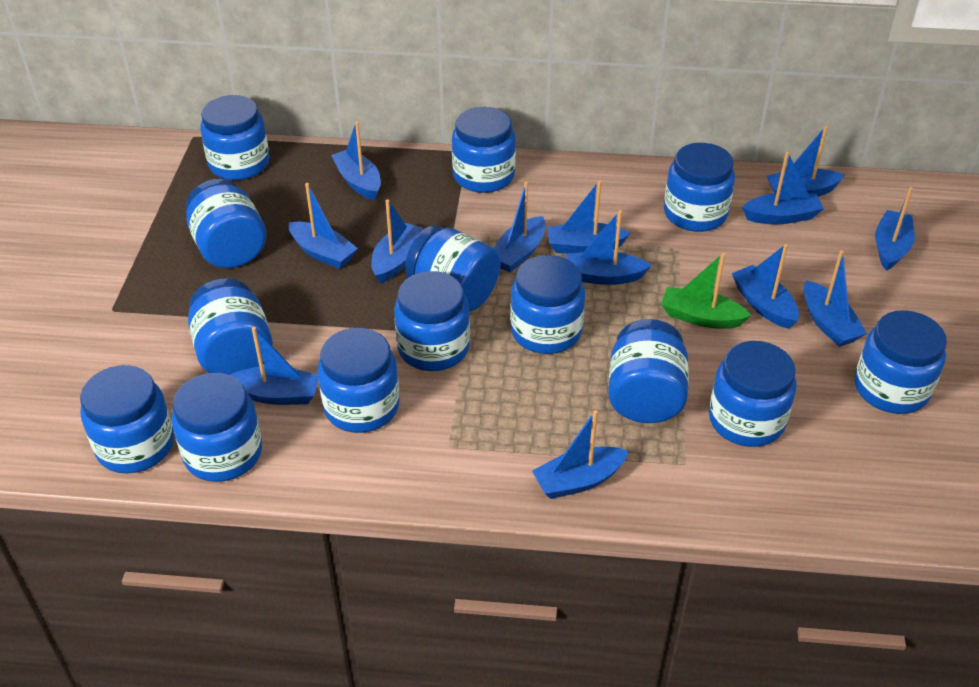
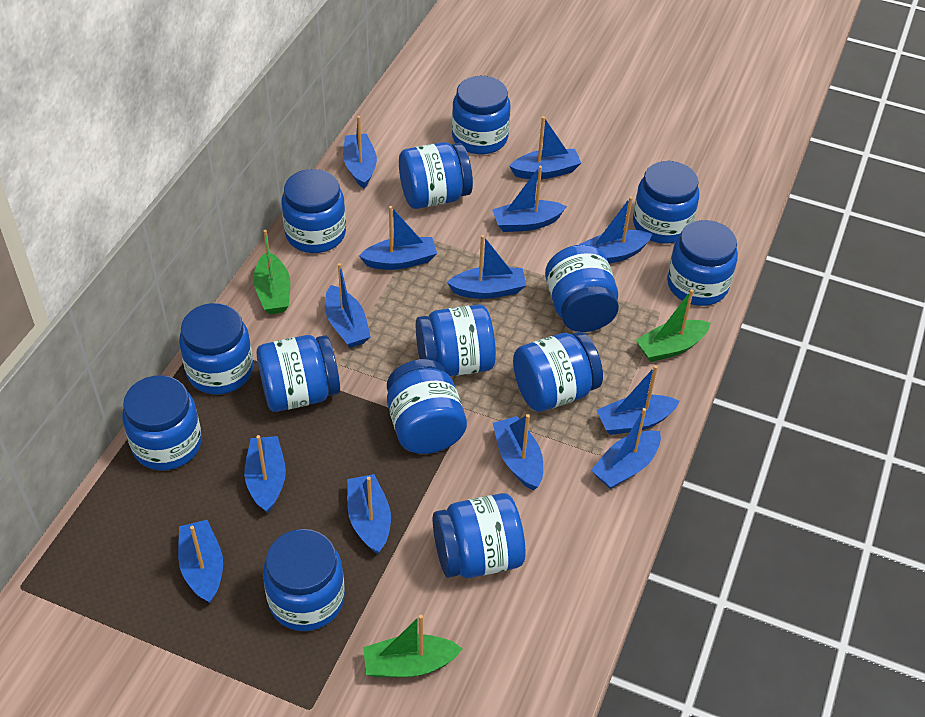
green boat: [661,253,751,329] = 1 -> [253,230,290,314] [363,615,463,677] [636,289,710,362] = 3

